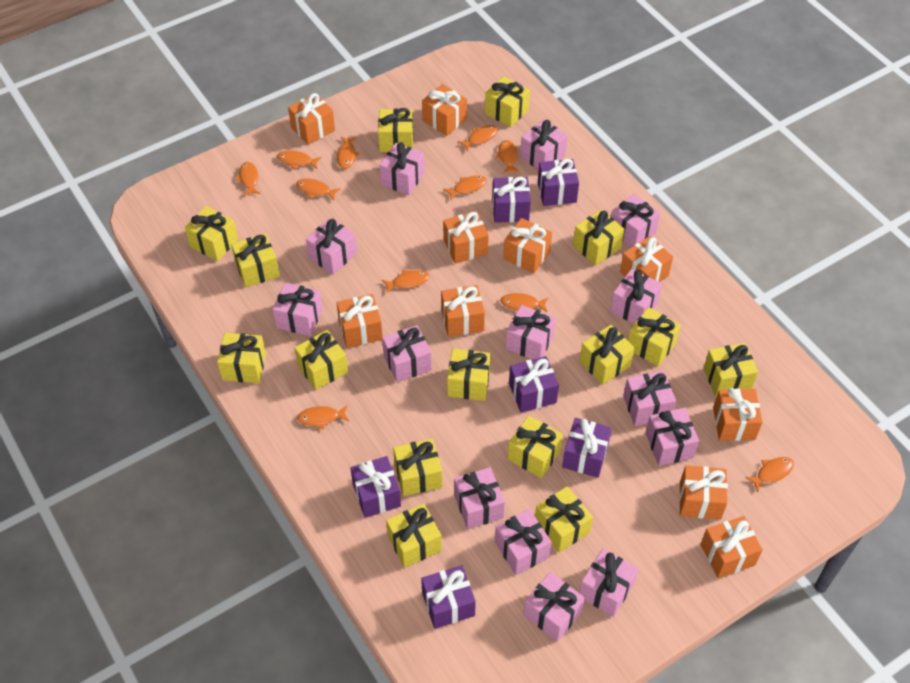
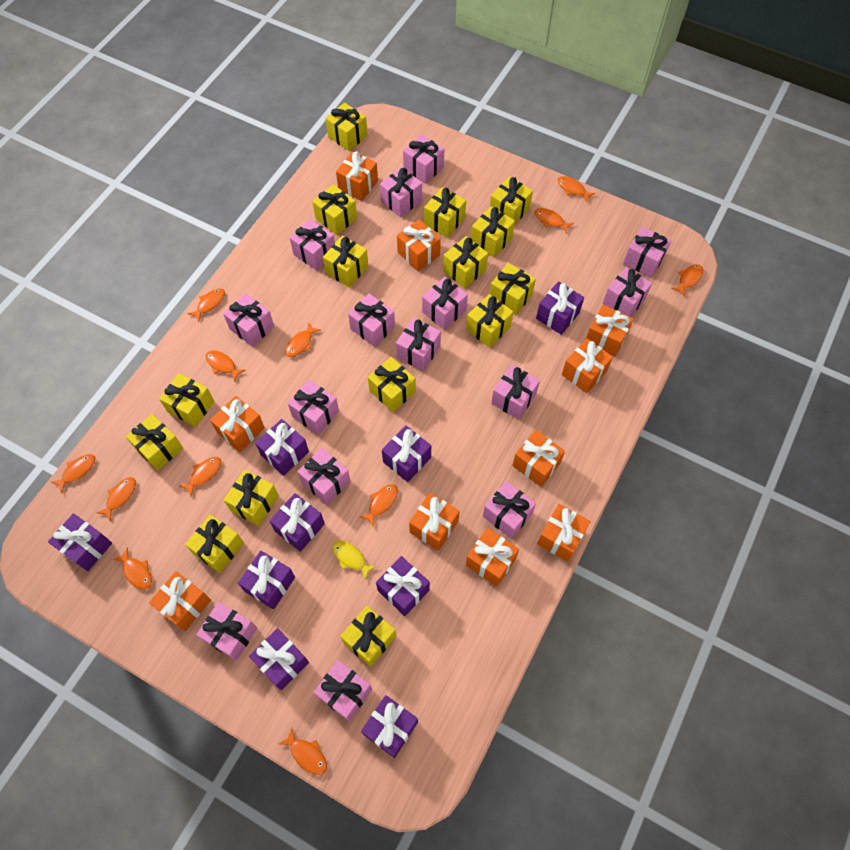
orange fish: [236,162,260,197] [277,150,322,169] [296,178,341,200] [297,405,349,429] [337,137,360,169] [382,270,430,293] [443,175,487,200] [458,125,498,152] [495,140,520,174] [500,293,549,312] [745,457,794,492] = 11 -> [52,454,95,494] [96,477,136,522] [112,547,152,590] [179,457,221,496] [187,289,225,322] [206,350,246,382] [279,728,327,775] [285,322,321,357] [360,484,398,527] [535,208,574,234] [558,176,595,203] [671,264,703,297] = 12
pink gift: [273,283,323,336] [306,218,357,275] [380,142,425,195] [382,325,432,383] [454,467,505,529] [495,509,552,575] [506,305,556,360] [520,120,568,170] [523,572,585,642] [579,548,638,617] [610,269,662,324] [611,194,660,248] [623,371,676,426] [645,408,699,466] = 14 -> [196,602,257,661] [223,293,274,347] [288,380,339,435] [290,219,335,270] [297,448,351,505] [314,660,372,721] [348,293,395,347] [380,167,422,218] [396,318,441,371] [403,134,444,184] [422,277,468,330] [483,481,536,539] [491,365,540,420] [602,267,652,317] [623,227,671,278] = 15
purple gift: [350,456,401,518] [421,565,476,629] [492,177,531,223] [509,356,559,413] [538,159,579,206] [562,418,612,478] = 6 -> [48,513,112,571] [238,551,295,609] [249,628,309,690] [255,419,309,476] [269,493,325,552] [361,695,418,758] [376,556,430,616] [382,425,431,482] [536,281,584,335] = 9
yellow fish: none = 0 -> [332,541,377,580] = 1

